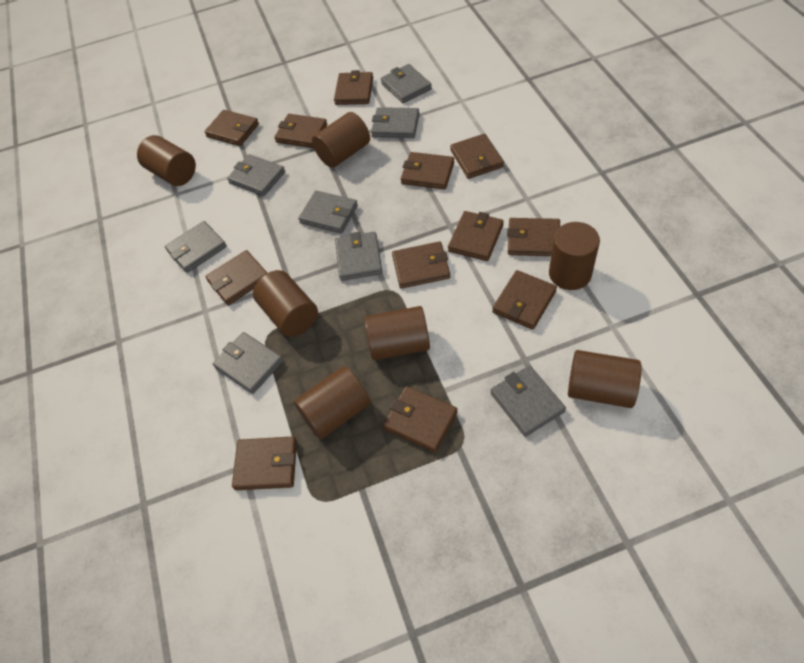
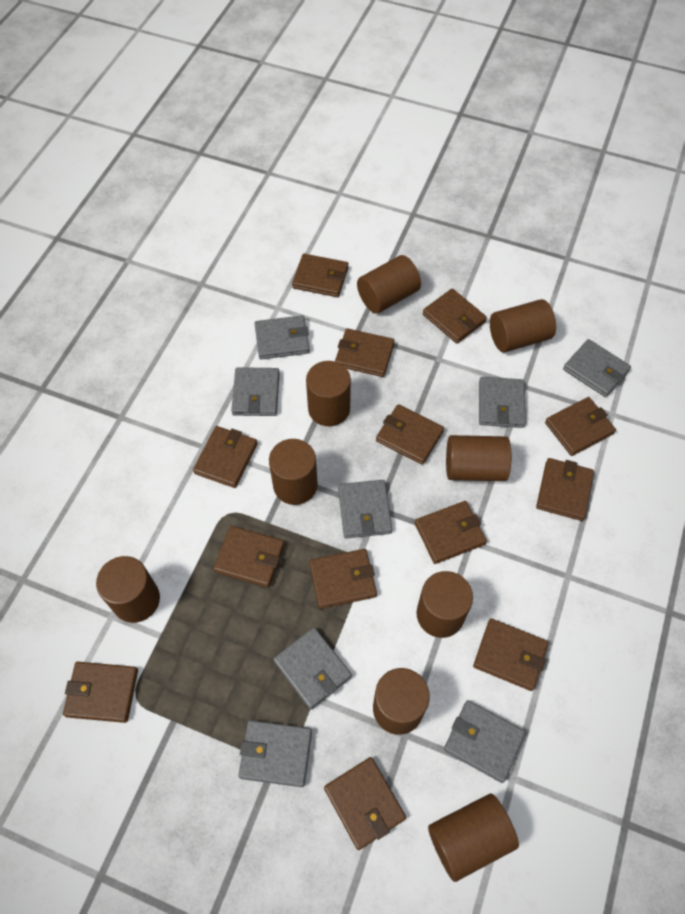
brown cylinder: [137,135,196,186] [253,270,318,337] [294,366,371,439] [312,112,370,168] [364,306,430,360] [549,222,600,290] [568,350,642,408] = 7 -> [96,556,160,623] [269,439,318,505] [306,361,351,426] [357,255,421,314] [373,668,430,735] [417,571,473,638] [428,794,519,882] [446,435,511,481] [490,299,556,352] = 9
brown wallet: [204,110,259,146] [205,250,267,305] [232,436,297,490] [274,114,327,148] [334,70,373,105] [383,386,458,453] [392,241,450,289] [401,152,454,190] [448,211,504,261] [450,134,504,179] [492,270,557,330] [507,218,560,256] = 12 -> [63,662,138,723] [193,426,258,488] [213,526,285,588] [292,254,349,297] [309,549,377,609] [324,757,406,850] [335,328,395,377] [376,404,444,465] [415,501,487,564] [423,288,487,344] [473,619,548,691] [536,458,594,521] [545,397,616,456] = 13

